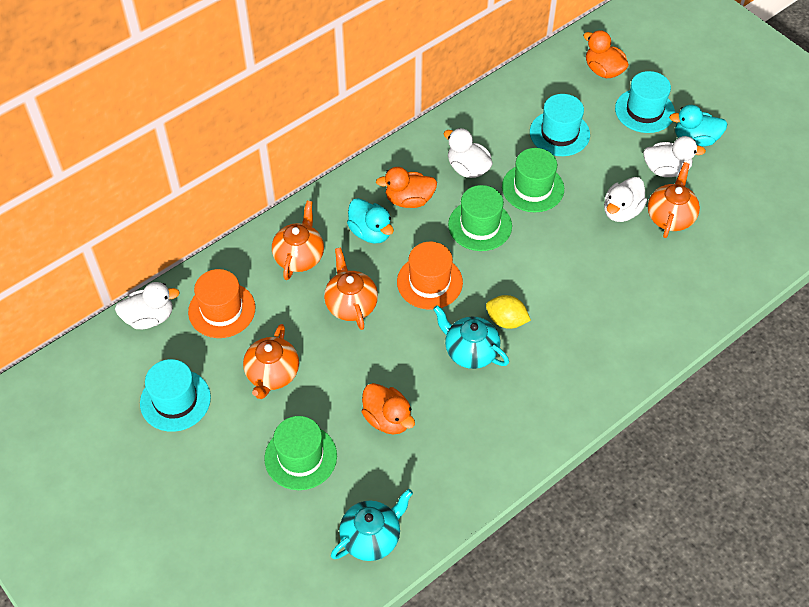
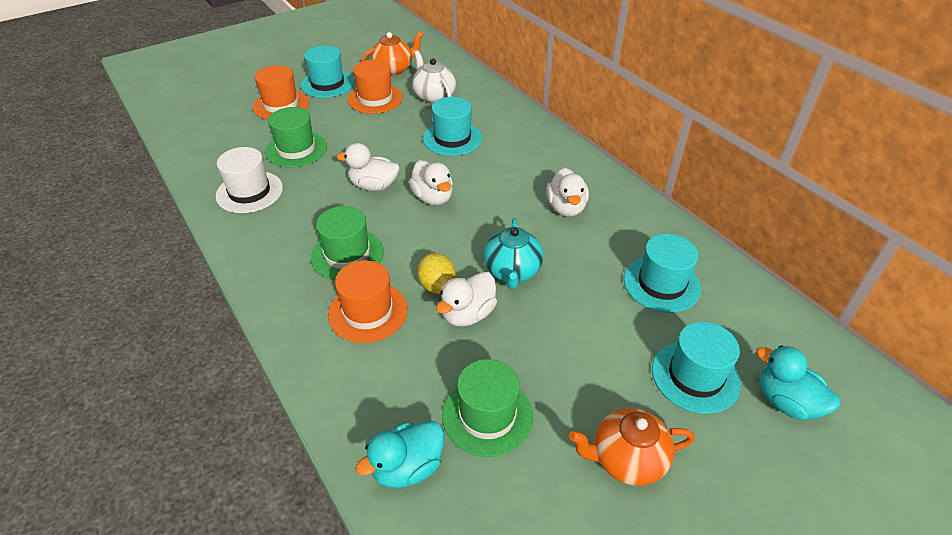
orange duck: [362,383,415,434] [376,167,437,208] [583,30,629,78] = 3 -> none = 0
orange hat: [188,269,255,338] [397,242,463,310] = 2 -> [253,65,309,120] [328,260,408,343] [348,60,403,114] = 3
orange teapot: [243,324,299,399] [272,201,324,280] [324,247,378,330] [648,162,700,238] = 4 -> [361,31,423,76] [569,408,695,486] = 2
turquoise hat: [140,359,211,432] [530,94,590,156] [615,71,675,133] = 3 -> [301,46,354,98] [423,97,482,156] [624,234,701,313] [652,322,741,414] = 4
turquoise teapot: [331,489,413,561] [433,305,509,369] = 2 -> [483,218,544,289] = 1
white hat: none = 0 -> [216,147,283,213] = 1
white teapot: none = 0 -> [412,50,456,104] = 1

